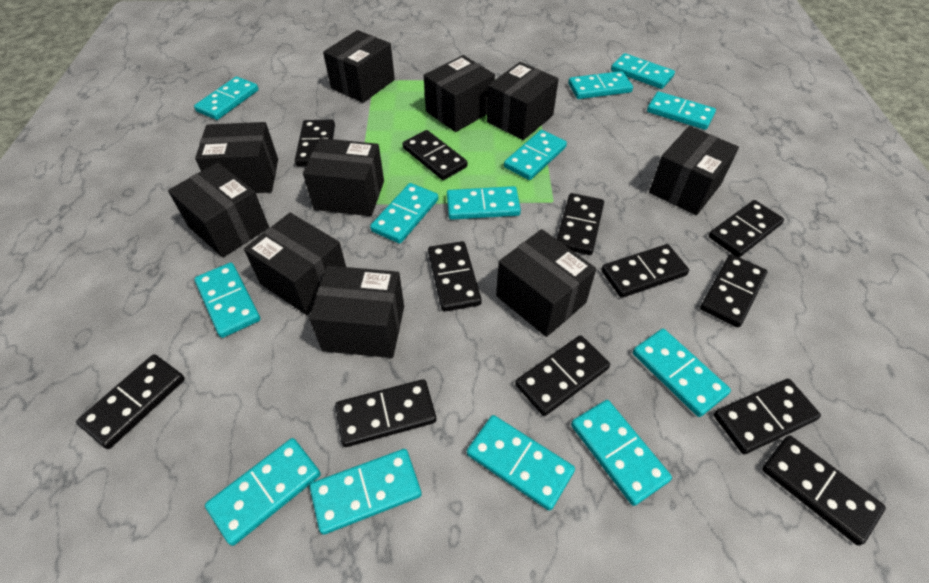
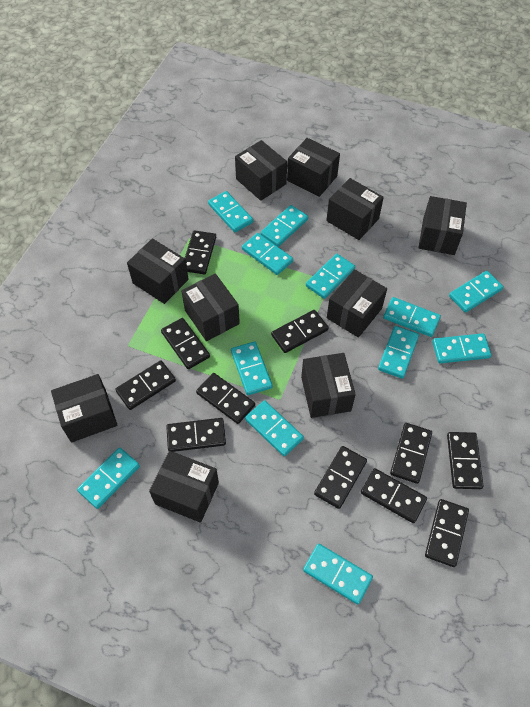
black domino: [76,354,185,449] [295,119,335,166] [335,379,436,447] [403,130,468,180] [428,241,482,312] [515,335,610,416] [557,193,604,255] [601,244,689,298] [700,254,767,327] [709,200,784,257] [714,379,821,454] [762,435,886,545] = 12 -> [115,360,176,410] [161,318,210,369] [166,418,226,452] [185,230,216,274] [196,373,255,424] [271,310,329,353] [314,446,367,509] [361,468,427,523] [390,423,432,484] [425,499,469,567] [447,432,483,489] = 11
turquoise domino: [194,77,259,120] [194,262,261,338] [205,438,321,546] [310,449,422,535] [370,183,438,244] [447,186,521,220] [467,415,575,511] [504,130,567,180] [568,71,633,99] [571,400,672,506] [611,53,675,89] [633,329,731,417] [647,91,716,130] = 13 -> [77,448,140,509] [208,191,253,233] [231,341,272,395] [242,233,293,275] [245,400,304,456] [260,205,308,247] [303,544,373,605] [306,254,355,299] [378,326,419,379] [383,297,441,337] [432,333,491,363] [449,271,504,313] = 12

